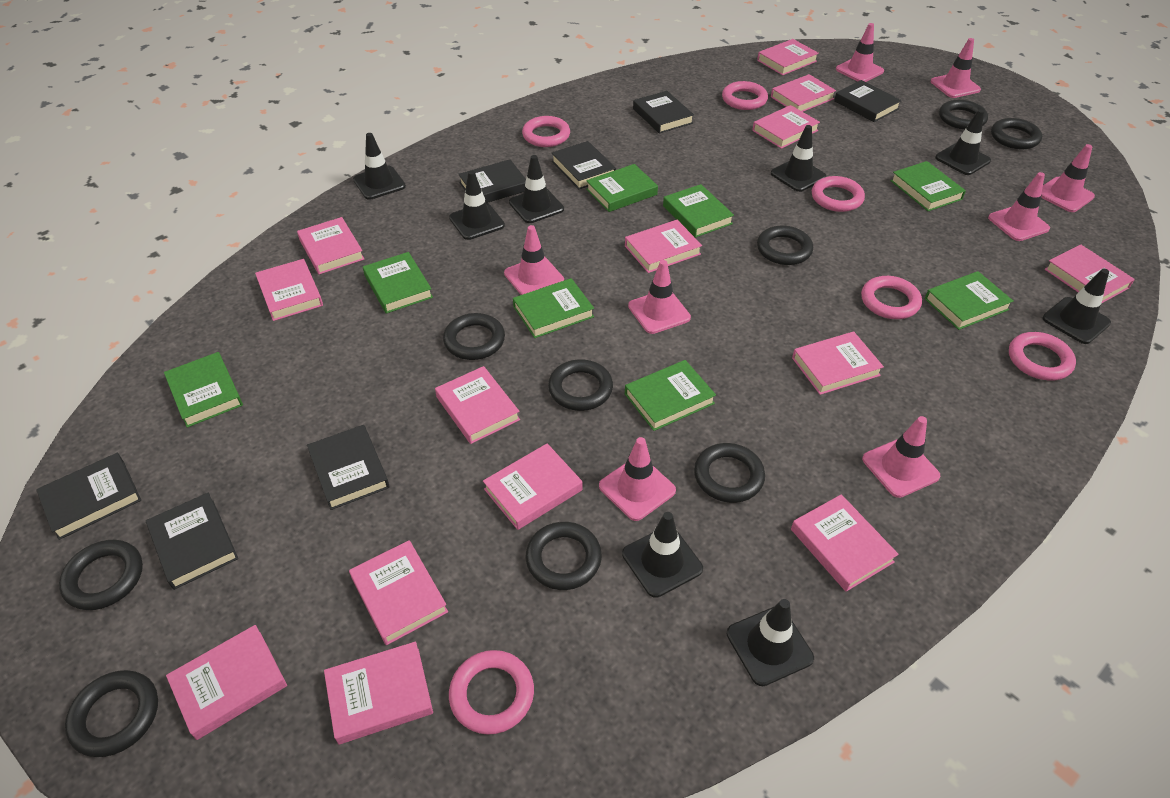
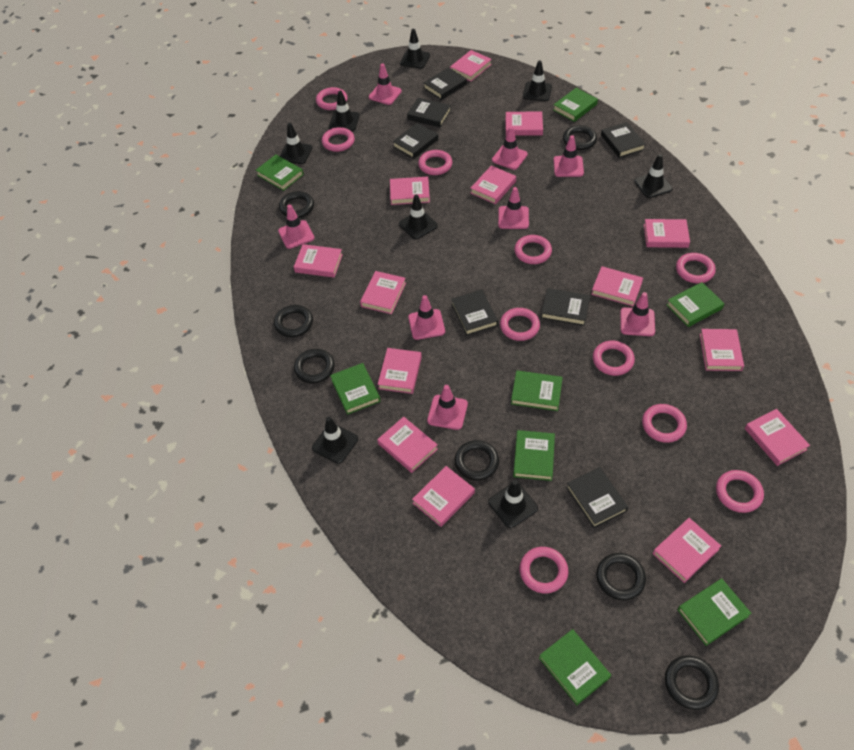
black ring: [59,540,143,610] [65,670,158,757] [443,313,505,360] [526,522,602,590] [548,359,613,411] [694,443,765,503] [757,226,813,265] [939,100,988,130] [991,118,1042,149] = 9 -> [274,305,313,337] [279,191,314,218] [294,349,335,384] [455,440,499,481] [563,125,597,150] [596,553,646,600] [665,656,719,710] = 7
pink ring: [449,650,534,735] [522,116,570,147] [722,81,768,110] [812,176,865,212] [861,276,922,319] [1009,332,1076,381] = 6 -> [316,87,347,110] [322,127,355,152] [418,150,452,175] [500,308,540,341] [514,235,552,264] [520,547,568,594] [593,341,635,376] [642,404,687,443] [676,253,716,283] [716,470,764,513] = 10

